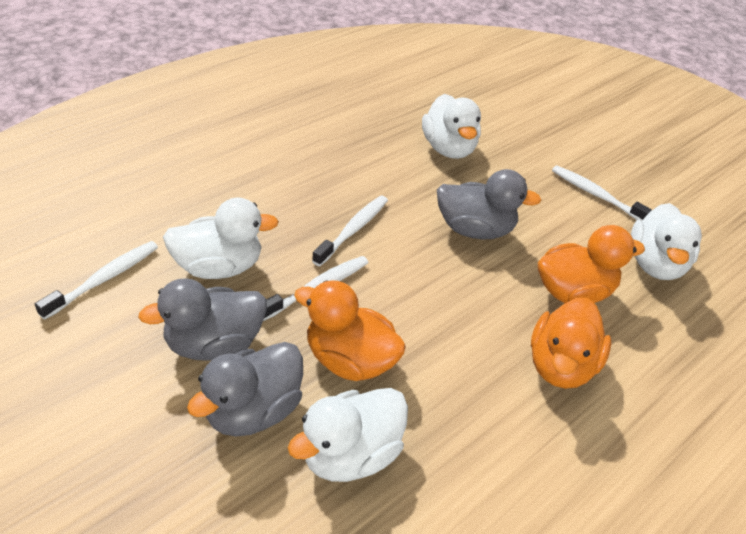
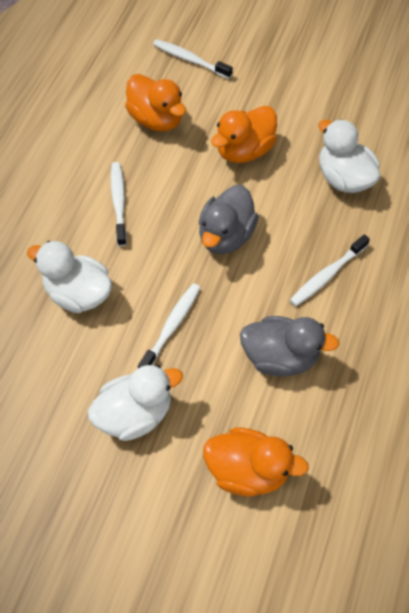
grey duck: [138,278,267,361] [187,342,303,437] [437,169,541,240] = 3 -> [199,185,259,254] [240,316,339,377] = 2
white duck: [163,197,279,279] [288,388,408,482] [422,94,481,159] [631,203,702,280] = 4 -> [27,241,112,313] [88,365,183,441] [319,119,380,193] = 3

